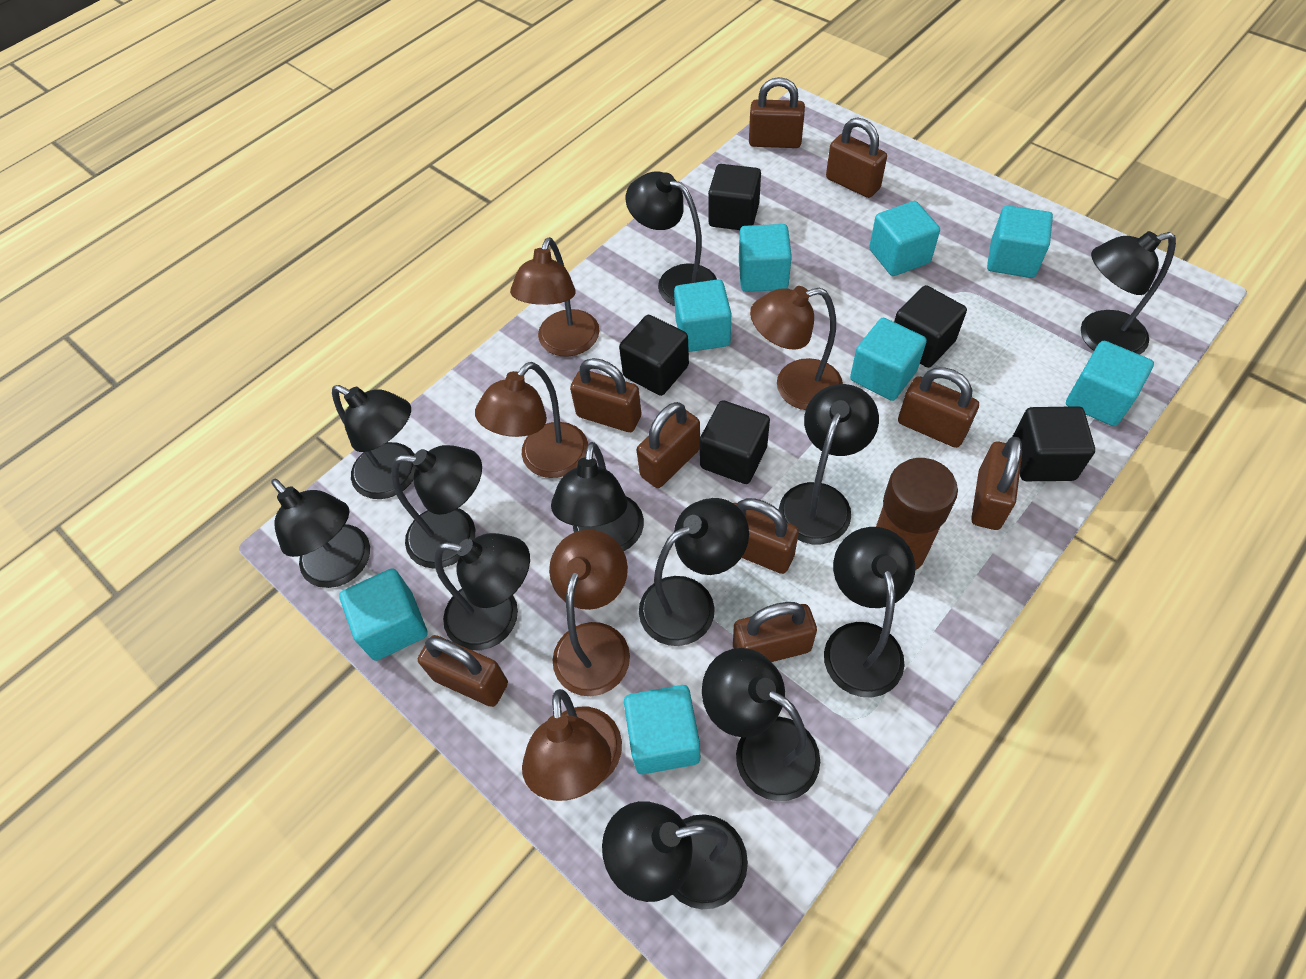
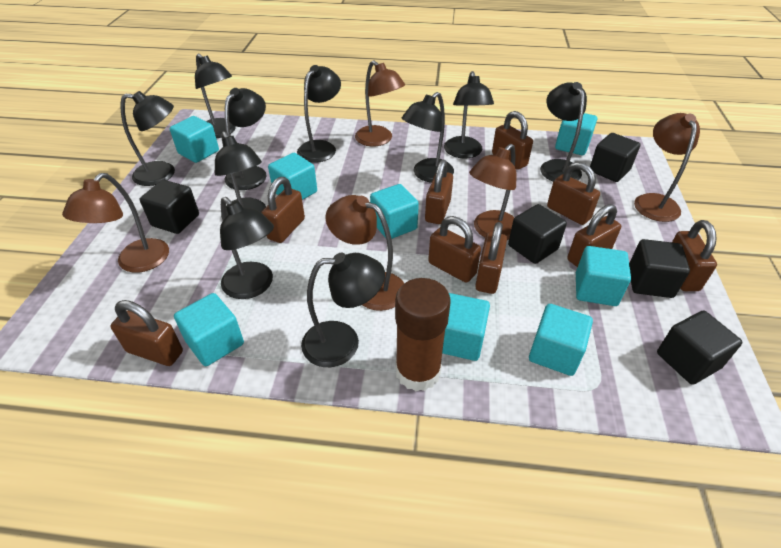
black lamp: [271,479,370,588] [332,385,416,499] [391,445,482,569] [434,533,530,650] [551,442,644,551] [602,801,748,909] [626,171,717,306] [639,498,749,646] [702,648,820,801] [779,384,879,544] [824,527,915,698] [1081,231,1176,355] = 12 -> [120,91,175,186] [195,54,236,138] [215,131,266,217] [220,197,274,299] [225,88,267,190] [297,65,341,163] [301,253,385,367] [402,92,454,183] [444,71,494,158] [540,82,587,182] = 10

